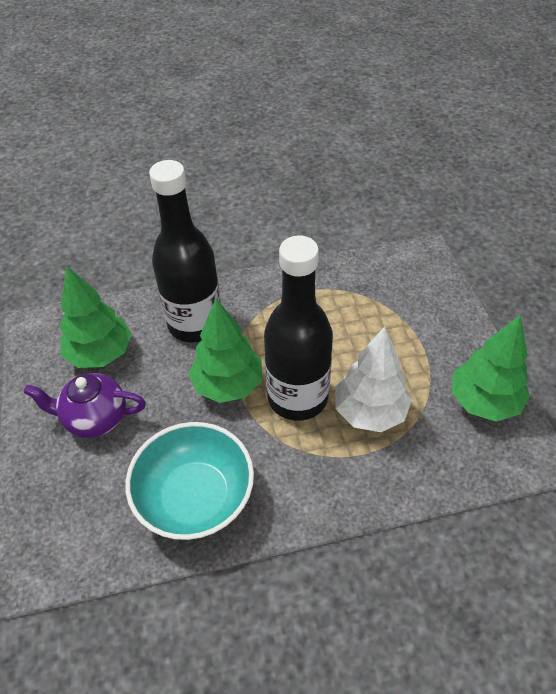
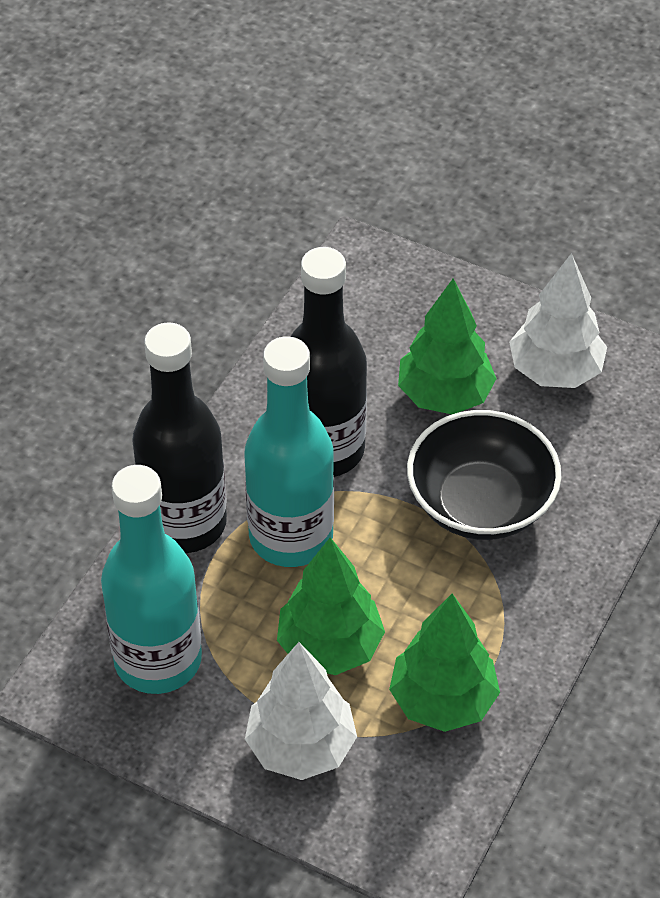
black bowl: none = 0 -> [407,410,561,540] = 1
purple teapot: [23,373,146,438] = 1 -> none = 0
turquoise bottle: none = 0 -> [101,465,202,694] [244,336,334,567] = 2
turquoise bowl: [125,422,254,540] = 1 -> none = 0
white tree: [335,327,412,432] = 1 -> [245,642,357,780] [509,253,607,388] = 2

